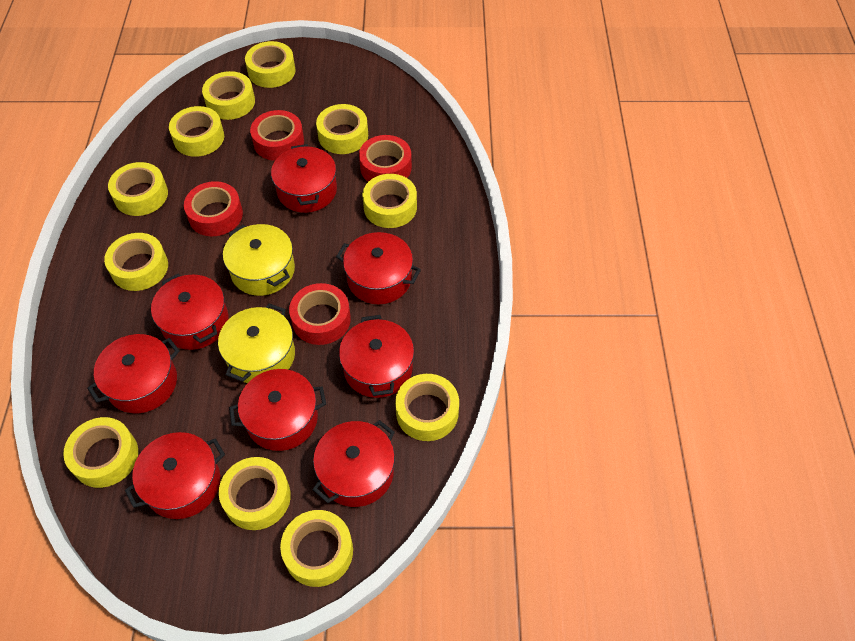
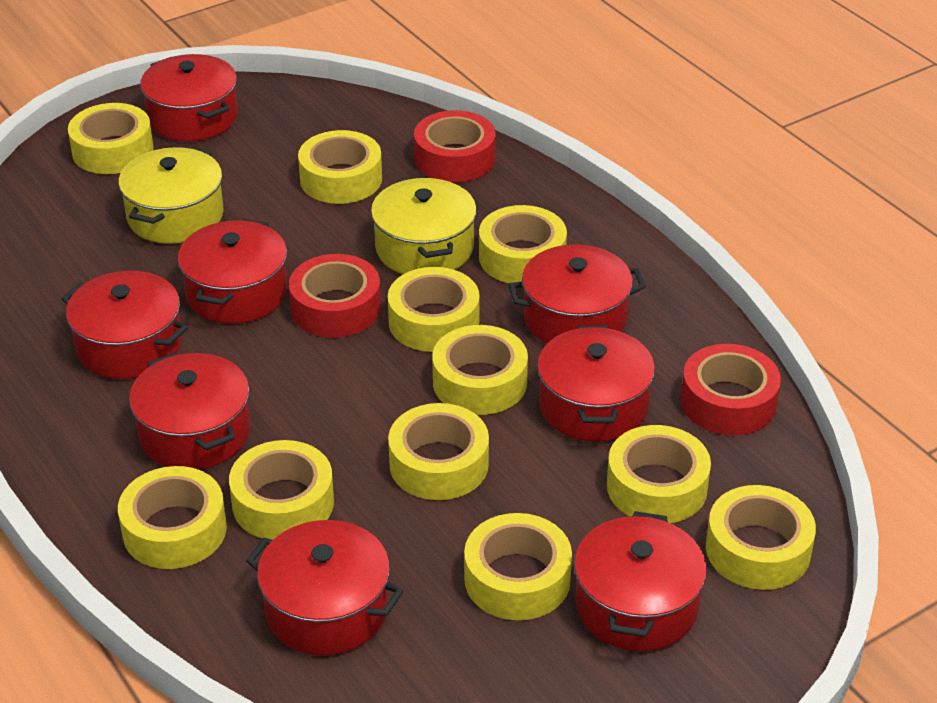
red tape: [184,181,243,236] [250,110,304,161] [289,283,351,345] [359,135,412,182] = 4 -> [289,254,381,338] [414,110,496,182] [681,344,781,435] = 3

